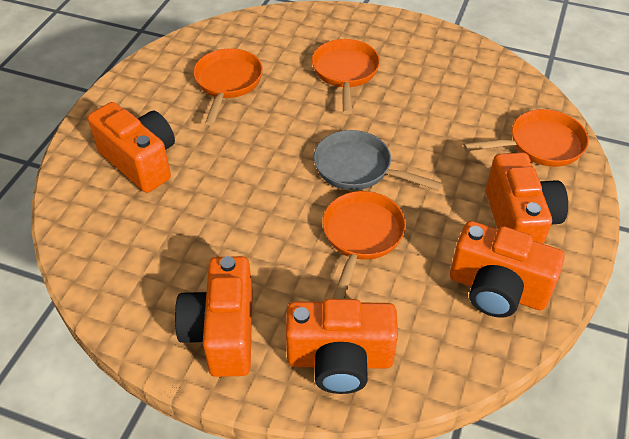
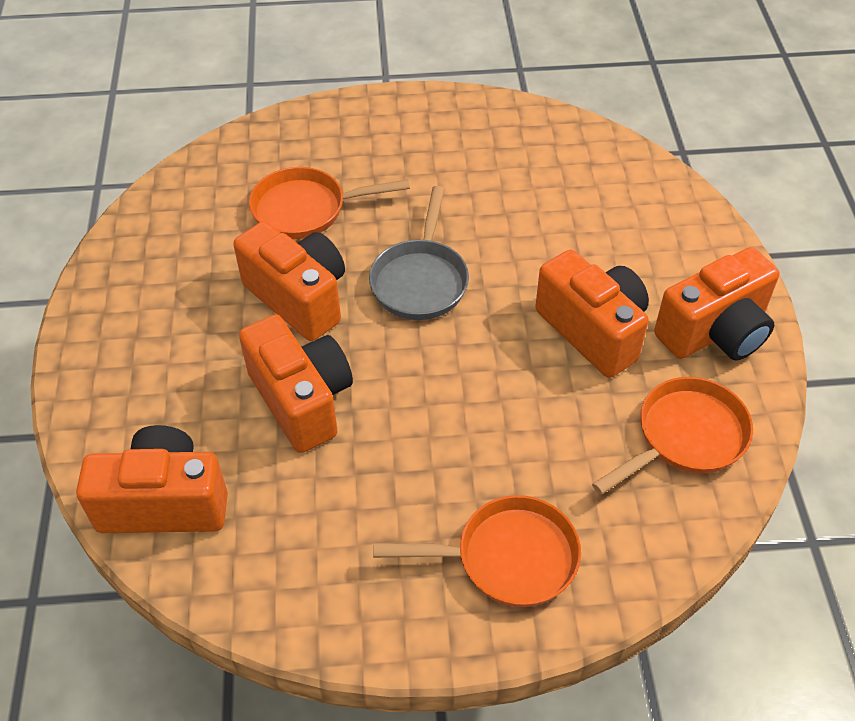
orange pan: [193,48,263,126] [312,39,380,114] [322,191,406,299] [464,109,589,167] = 4 -> [249,167,410,239] [373,495,581,607] [592,377,753,495] = 3

